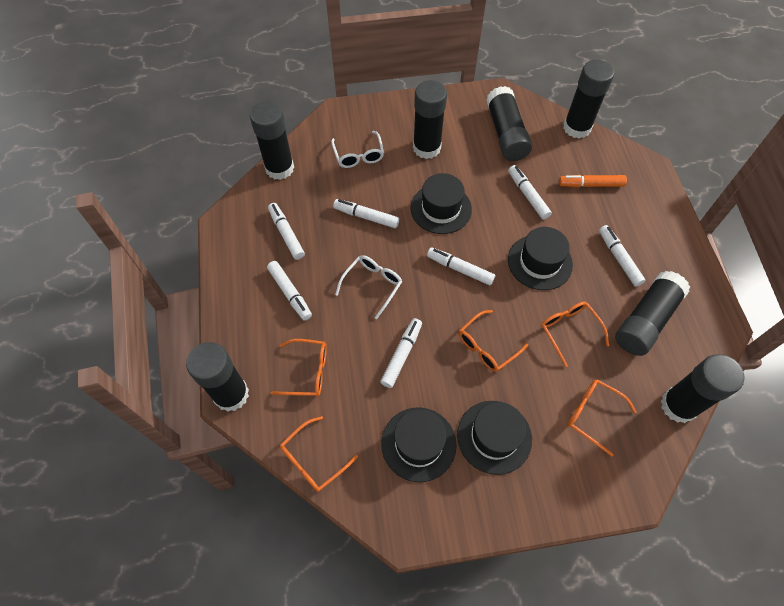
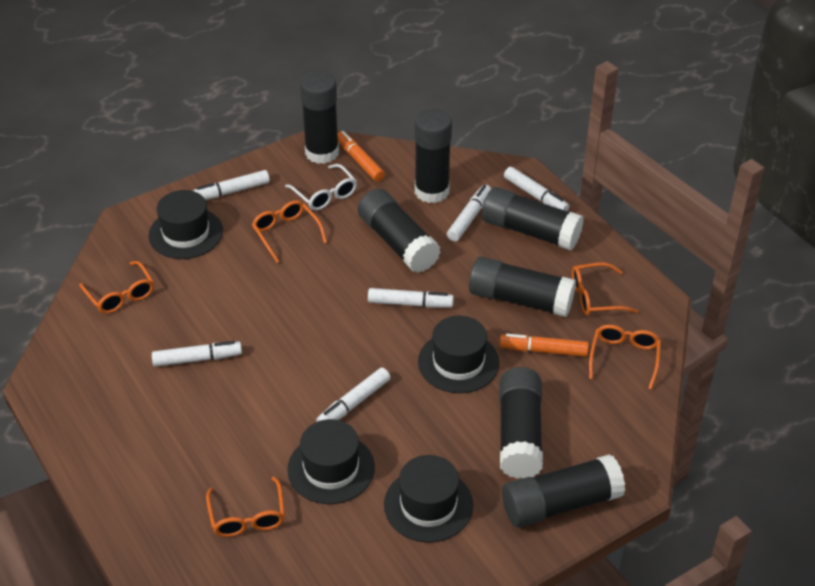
orange marker: [559,175,627,188] = 1 -> [337,131,385,182] [499,334,589,357] = 2
white glasses: [331,131,384,168] [335,255,402,319] = 2 -> [285,164,357,210] = 1
white marker: [267,261,312,321] [268,203,305,260] [333,199,399,228] [380,318,422,388] [427,247,495,286] [508,165,552,219] [599,225,646,287] = 7 -> [152,341,242,367] [193,170,270,200] [316,368,390,422] [368,288,454,308] [447,185,491,241] [504,167,569,211] = 6

